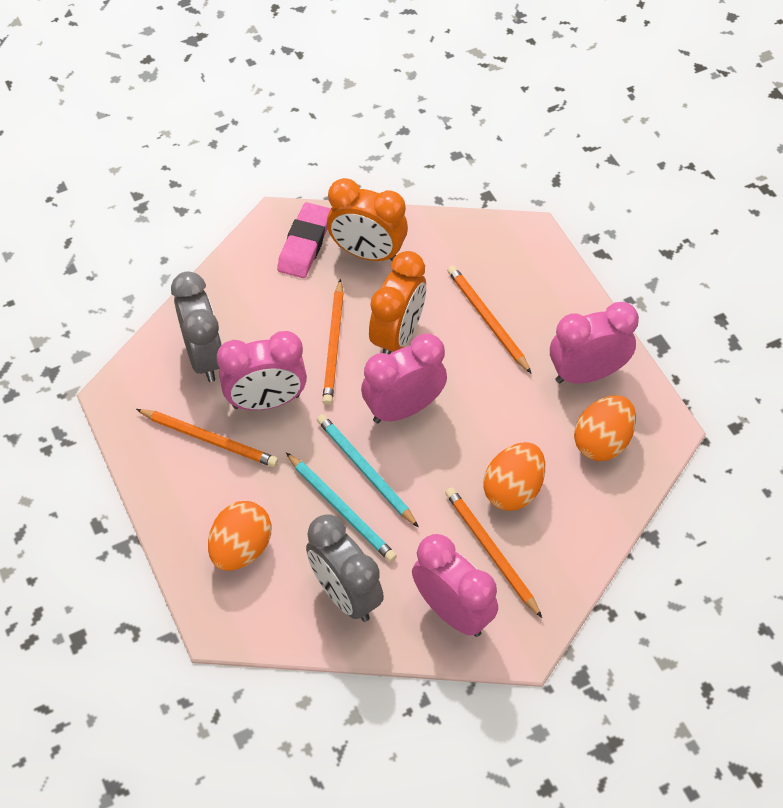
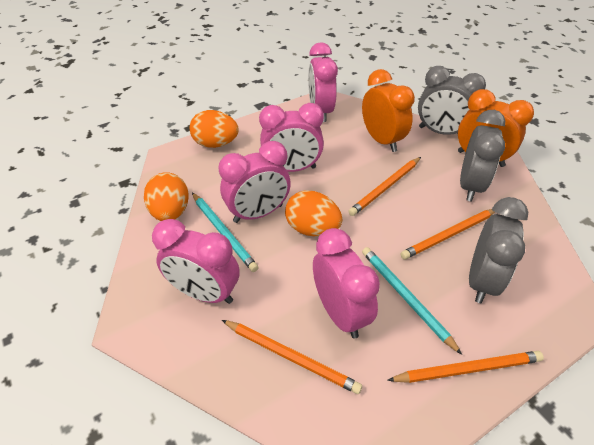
grey clock: [171,271,222,382] [306,514,384,622] = 2 -> [418,66,486,135] [460,110,505,201] [469,197,528,303] = 3
pink clock: [217,331,307,410] [361,333,447,423] [412,534,498,637] [550,302,639,384] = 4 -> [152,219,240,304] [219,141,291,223] [259,103,324,172] [308,42,338,122] [313,228,380,339] = 5
pink eraser: [277,202,331,278] = 1 -> none = 0

